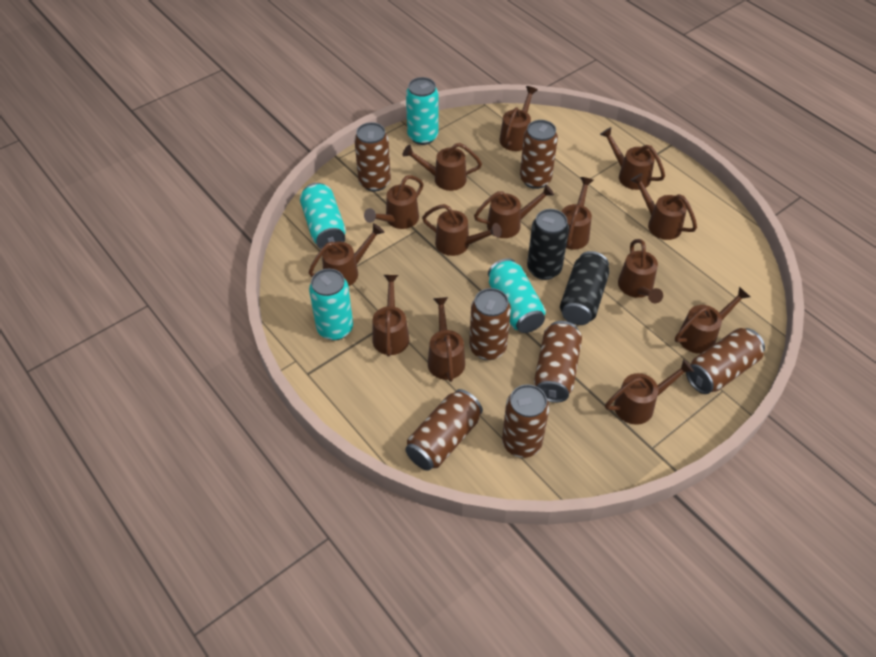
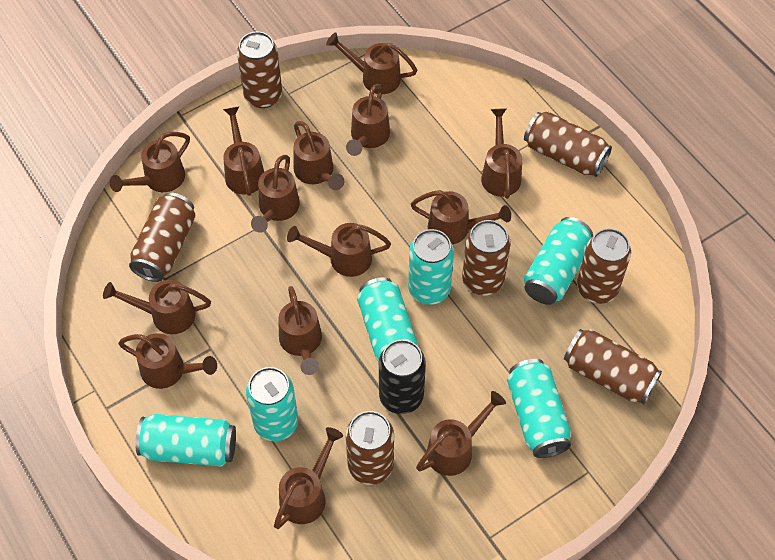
black can: [527,209,569,280] [560,251,610,325] = 2 -> [379,340,426,414] = 1
turquoise can: [300,183,346,249] [309,269,353,341] [406,77,438,145] [488,258,546,333] = 4 -> [135,414,236,467] [246,367,298,441] [357,277,418,362] [408,229,454,305] [507,359,571,458] [524,217,593,305] = 6

